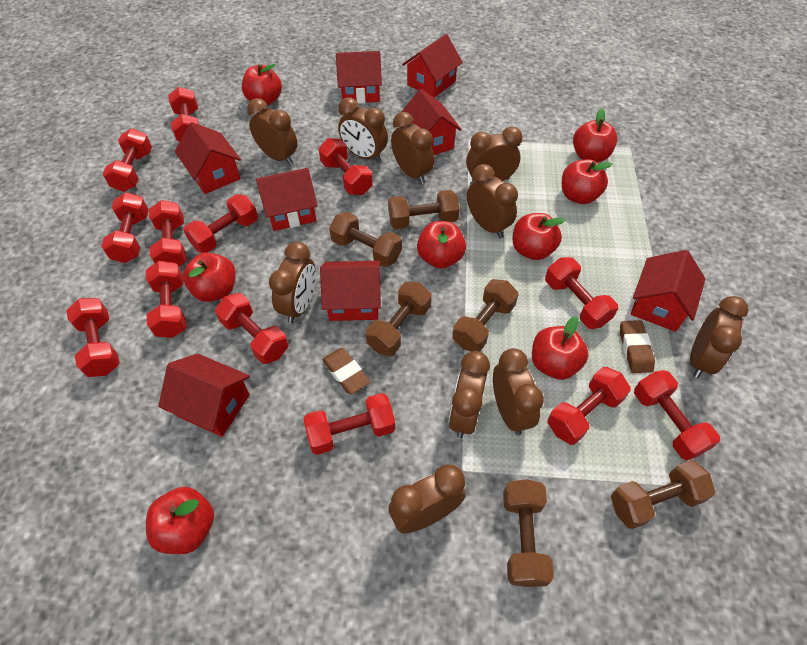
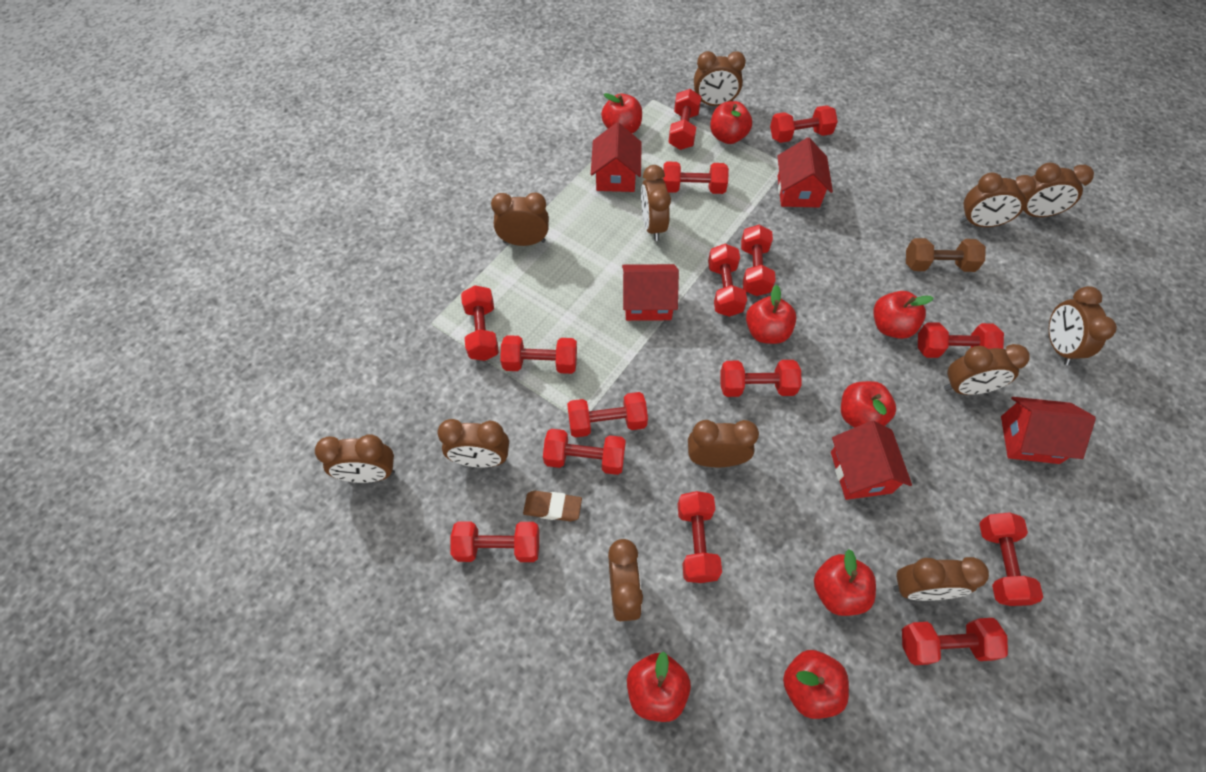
brown clock: [247,98,297,165] [269,242,316,324] [338,97,388,163] [388,465,466,534] [391,112,434,184] [449,351,490,438] [466,126,523,185] [467,164,518,238] [493,348,544,435] [690,296,749,378] = 10 -> [315,435,395,483] [438,419,509,467] [491,193,549,246] [608,539,643,621] [641,165,671,241] [688,420,759,467] [694,51,746,106] [893,557,989,601] [944,344,1030,395] [959,172,1036,227] [1023,163,1094,217] [1049,286,1117,365] = 12
brown dumbbell: [329,212,402,267] [366,281,432,356] [388,190,459,229] [453,279,519,352] [503,479,554,587] [611,460,715,529] = 6 -> [906,238,986,272] = 1
brown eraser: [322,348,370,394] [620,320,655,373] = 2 -> [523,491,582,521] = 1
red dumbbell: [66,298,120,377] [101,192,149,263] [102,128,152,192] [146,261,186,338] [149,200,186,266] [168,87,199,142] [184,194,258,253] [215,293,289,364] [303,393,396,455] [319,138,373,195] [545,257,618,329] [547,367,631,445] [634,370,720,460] = 13 -> [450,521,539,562] [461,285,499,361] [500,335,577,374] [543,429,626,475] [567,392,648,438] [663,162,729,194] [669,89,701,150] [678,491,722,583] [708,244,747,317] [721,360,801,397] [741,225,776,296] [770,105,838,143] [902,618,1008,665] [918,322,1004,358] [979,512,1043,606] = 15
red house: [158,354,250,437] [175,122,241,194] [256,168,318,231] [320,261,381,321] [336,51,382,103] [401,89,462,155] [402,34,463,98] [631,250,705,332] = 8 -> [591,122,642,192] [622,264,679,321] [777,137,833,207] [831,421,912,500] [1001,397,1096,464] = 5

